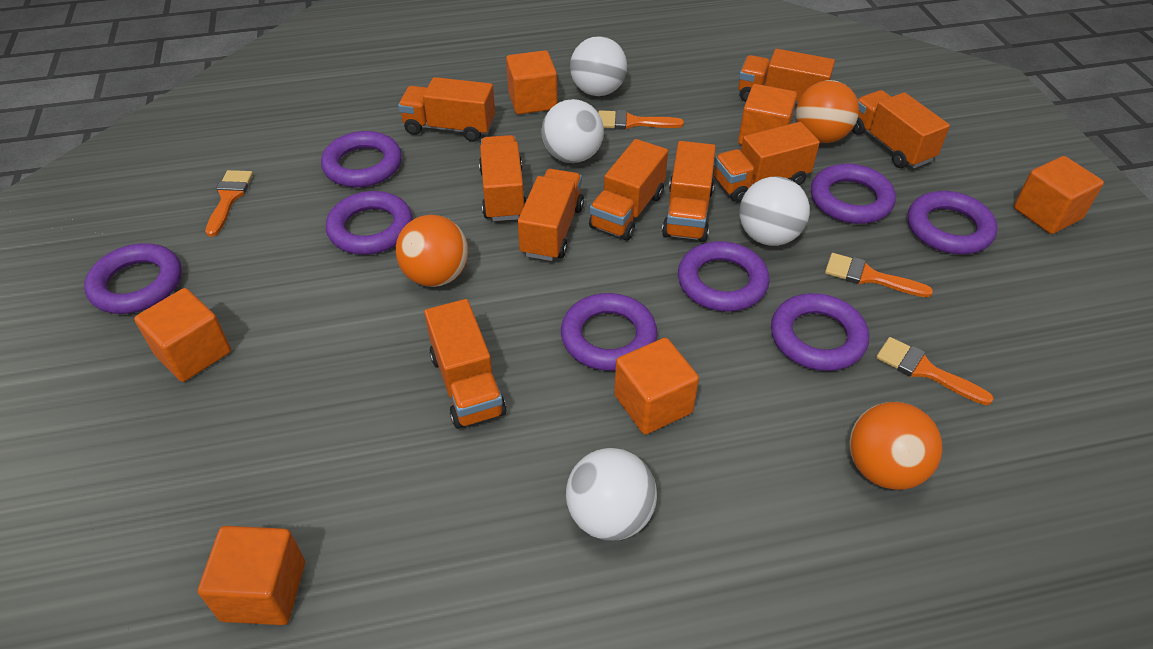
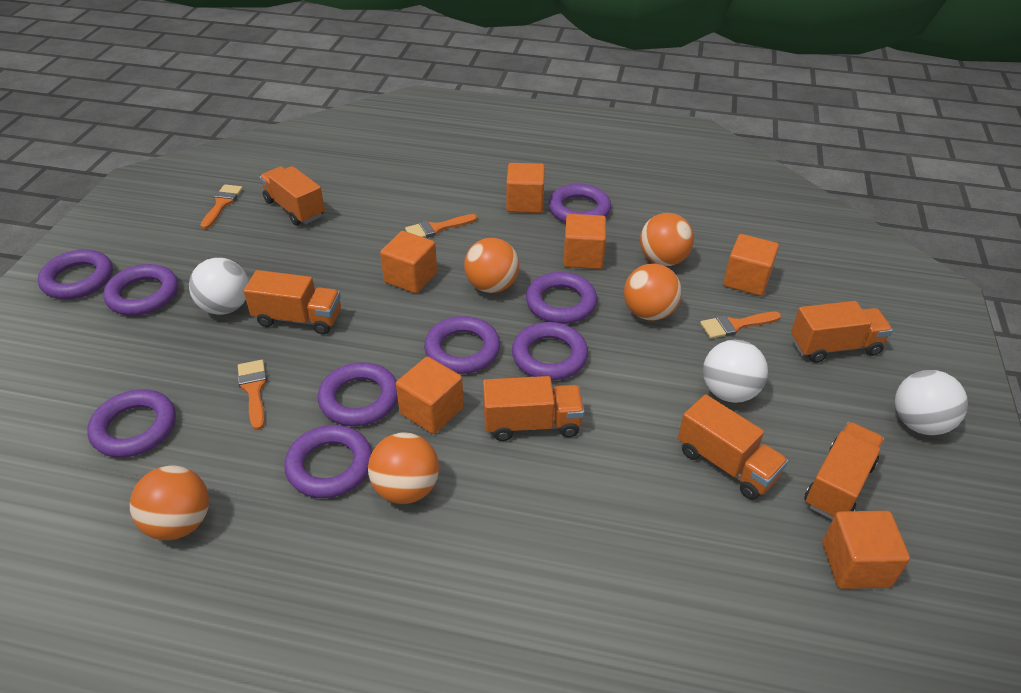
orange ball: [396,215,468,287] [796,80,859,143] [850,402,942,490] = 3 -> [130,465,209,540] [368,433,439,504] [464,238,519,293] [624,263,682,321] [640,213,694,266] = 5
orange truck: [398,77,495,142] [424,299,506,429] [479,135,526,221] [518,169,584,261] [589,139,668,241] [662,141,716,242] [714,122,820,203] [738,49,835,104] [852,90,950,168] = 9 -> [244,270,341,334] [259,166,325,226] [483,376,585,441] [678,394,788,500] [791,301,893,363] [804,422,884,520] = 6
purple ring: [84,243,182,314] [321,131,402,187] [326,191,413,255] [561,293,657,371] [678,241,770,312] [771,293,869,371] [811,164,896,224] [908,191,998,254] = 8 -> [38,249,113,299] [87,389,176,458] [103,264,178,315] [284,425,372,498] [318,362,398,426] [424,316,500,374] [512,322,588,380] [526,272,597,324] [549,184,611,223] = 9
white ball: [541,99,604,163] [566,448,657,541] [570,36,627,96] [740,176,810,246] = 4 -> [189,258,249,315] [703,340,768,403] [895,370,968,435] = 3

